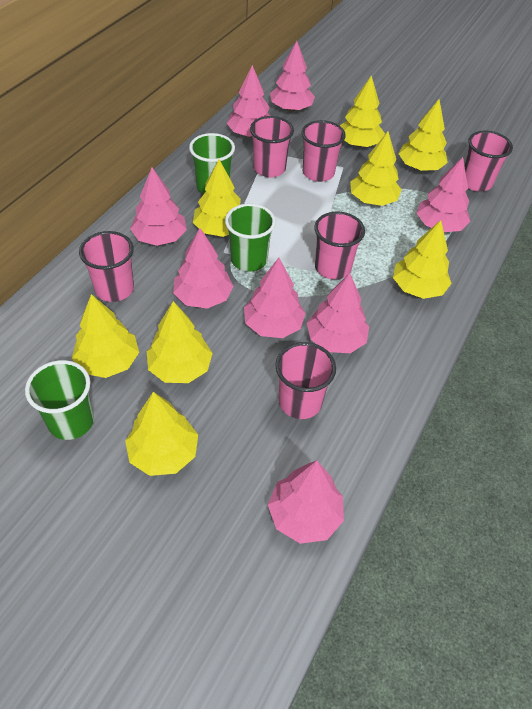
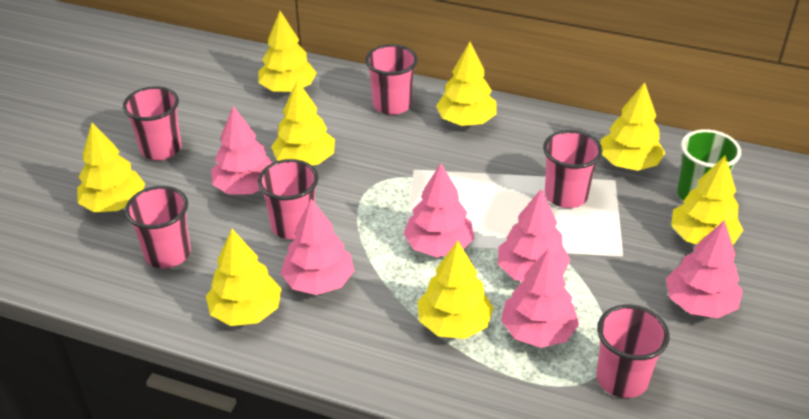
green cup: [25,360,94,440] [189,133,235,194] [225,204,276,271] = 3 -> [677,129,741,201] = 1
pink tree: [130,167,187,246] [173,228,233,309] [227,65,271,137] [244,258,306,338] [268,460,344,544] [270,41,315,112] [307,273,369,353] [417,157,470,232] = 8 -> [211,106,272,195] [281,199,354,295] [403,164,474,257] [498,189,570,281] [501,248,579,348] [666,220,743,318] = 6

